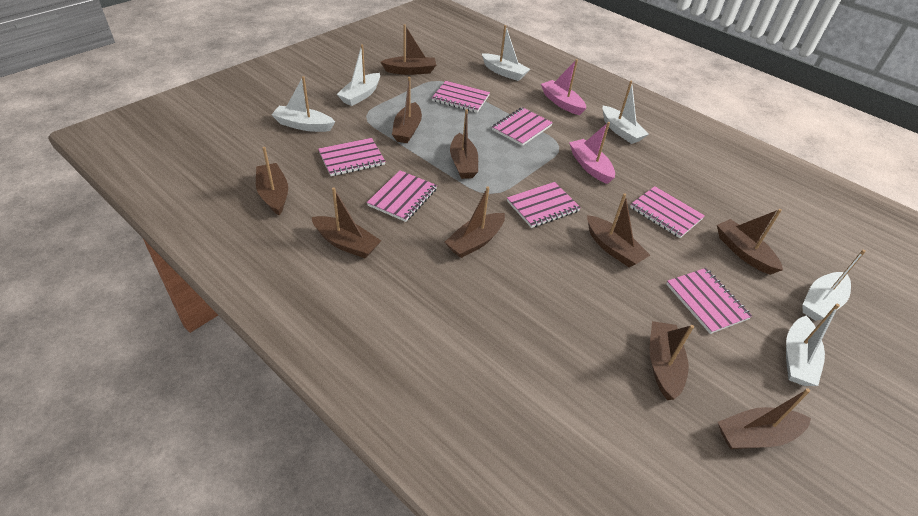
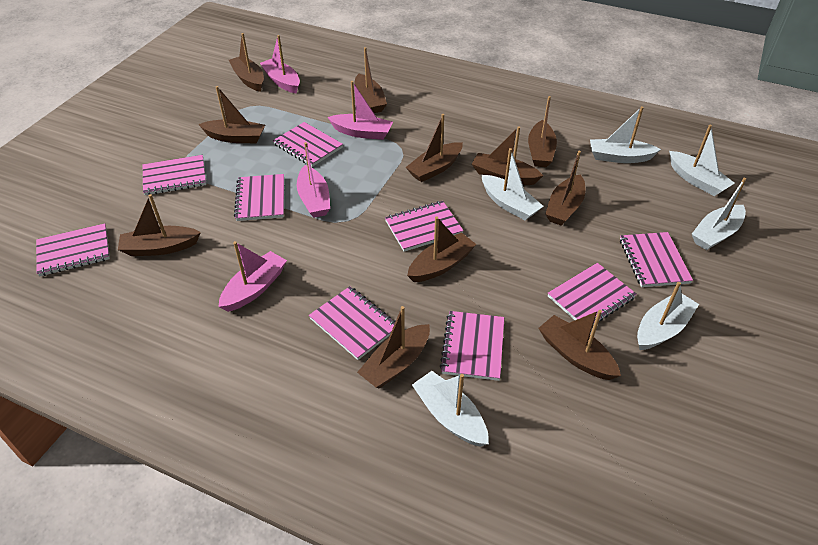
brown boat: [256,147,288,216] [312,188,381,258] [381,24,436,75] [392,77,422,143] [445,186,505,258] [450,109,478,179] [587,193,650,267] [650,321,694,400] [717,209,783,275] [718,388,811,449] = 10 -> [118,194,201,256] [198,86,265,143] [229,33,264,92] [354,47,387,113] [357,306,430,389] [406,114,463,182] [407,217,476,282] [472,126,544,185] [528,96,557,167] [538,310,621,380] [545,151,585,226] = 11
pink boat: [541,59,586,115] [569,122,615,184] = 2 -> [219,241,287,312] [260,35,300,94] [297,142,330,218] [327,81,393,140] = 4
pink notebook: [318,138,386,176] [367,170,437,222] [432,81,490,113] [492,107,553,146] [507,182,581,228] [630,186,705,238] [666,268,752,334] = 7 -> [36,223,110,276] [143,155,206,195] [234,174,284,221] [273,122,343,167] [309,286,396,360] [385,201,464,252] [440,311,504,381] [548,263,637,327] [620,232,693,287] = 9

